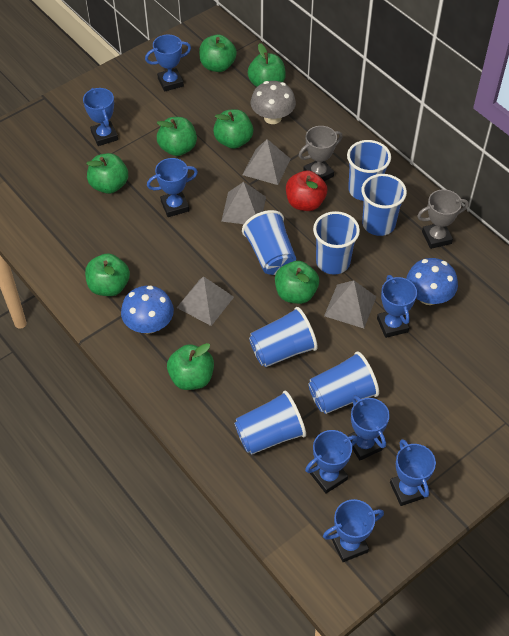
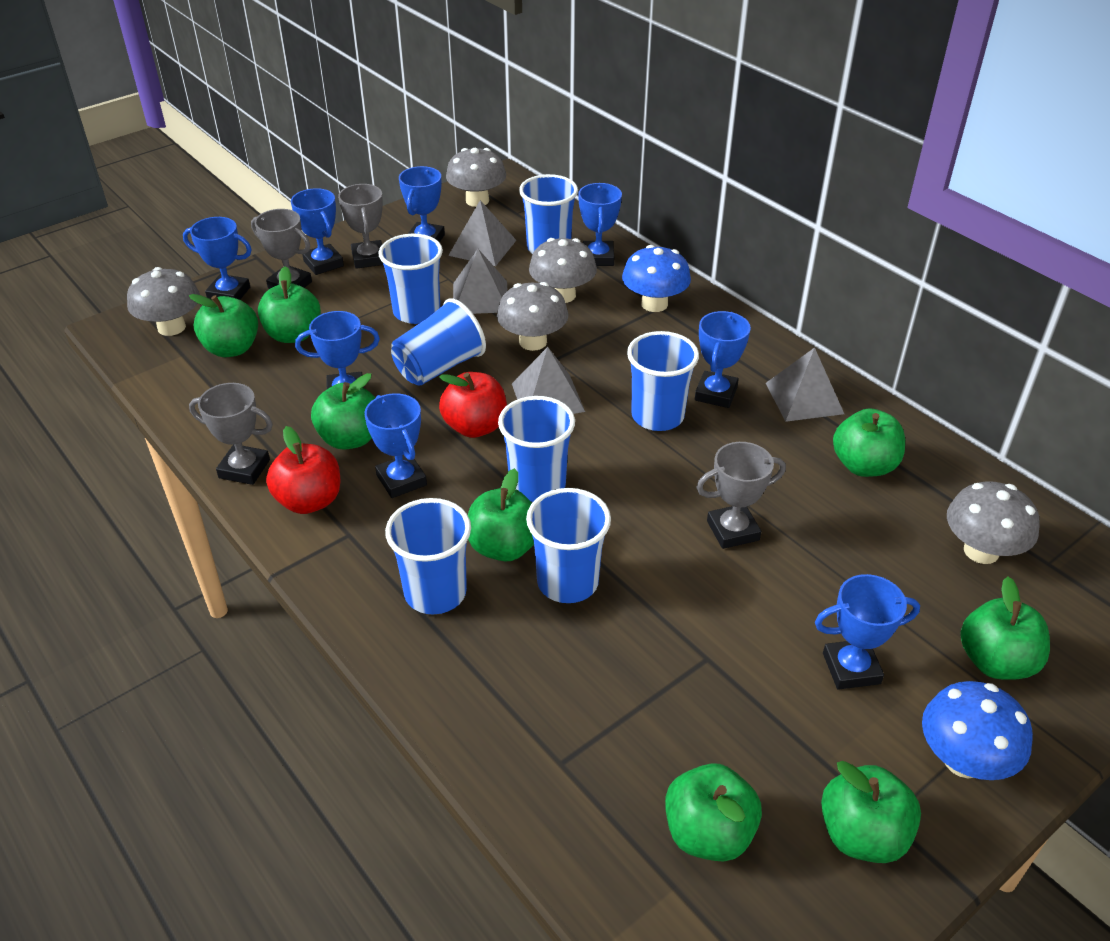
grey mushroom: [251,81,296,124] = 1 -> [127,267,200,336] [446,148,506,207] [497,282,569,351] [529,238,597,303] [947,481,1040,564] = 5
grey trophy: [299,126,343,181] [417,189,469,249] = 2 -> [189,383,273,485] [251,209,312,289] [338,184,383,269] [696,442,786,549] = 4
red apple: [286,171,327,211] = 1 -> [266,426,341,514] [439,372,507,438] = 2

